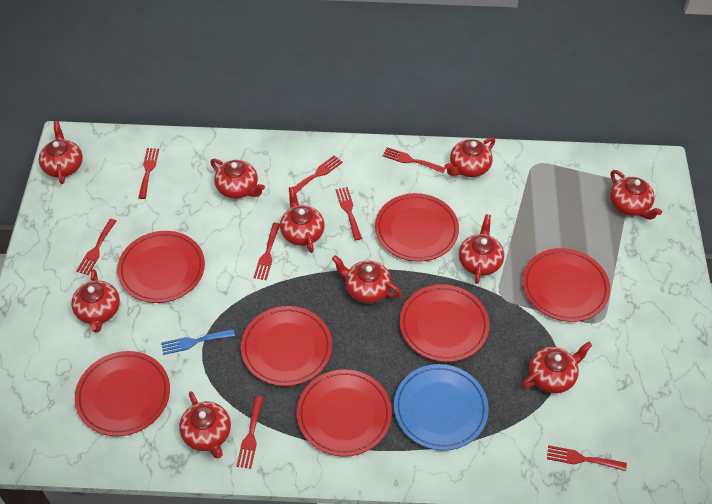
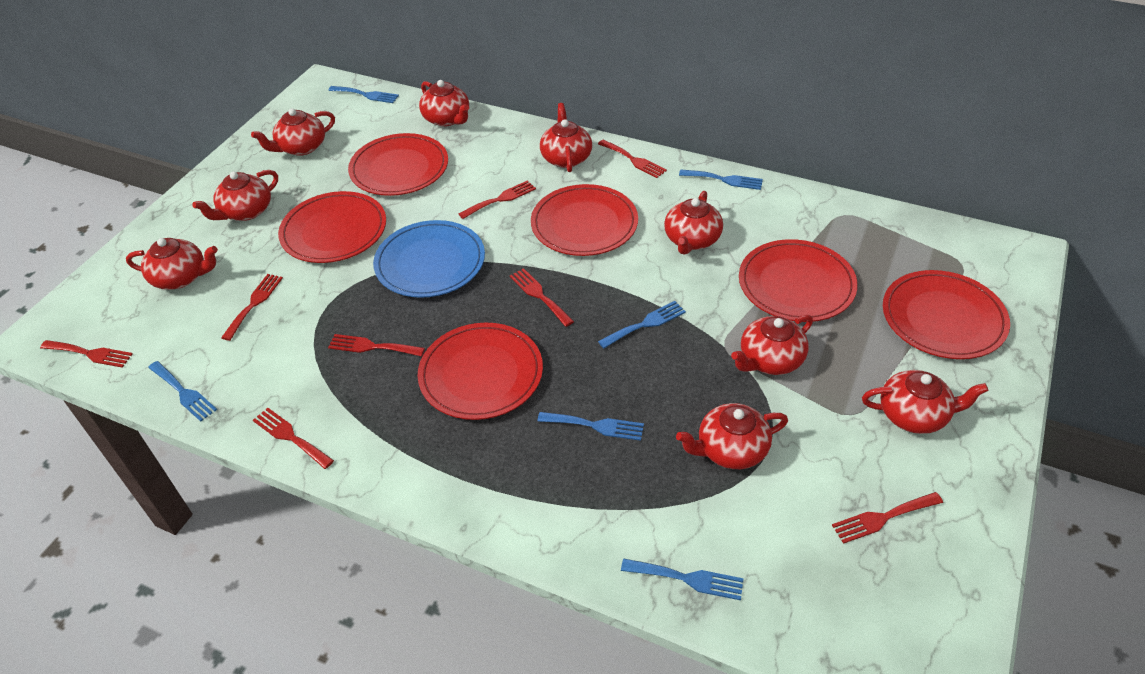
blue fork: [161,329,235,355] = 1 -> [148,361,217,422] [328,86,399,103] [537,412,644,441] [598,301,686,348] [621,559,744,600] [679,169,763,190] = 6
red plate: [75,351,170,436] [117,231,205,303] [241,306,332,386] [297,369,392,457] [375,193,459,262] [400,284,489,362] [522,248,610,322] = 7 -> [278,191,386,263] [348,133,448,196] [418,323,543,420] [531,184,638,256] [739,239,858,322] [883,270,1010,359] = 6
red teapot: [39,121,83,184] [71,269,120,333] [179,391,231,458] [210,159,265,199] [280,187,325,253] [332,255,401,303] [445,138,495,177] [459,214,504,284] [522,342,593,393] [610,170,662,220] = 10 -> [126,238,218,290] [192,170,278,221] [251,108,335,156] [419,80,469,126] [540,103,592,172] [664,191,723,255] [676,403,788,469] [731,315,813,375] [862,370,988,434] = 9

